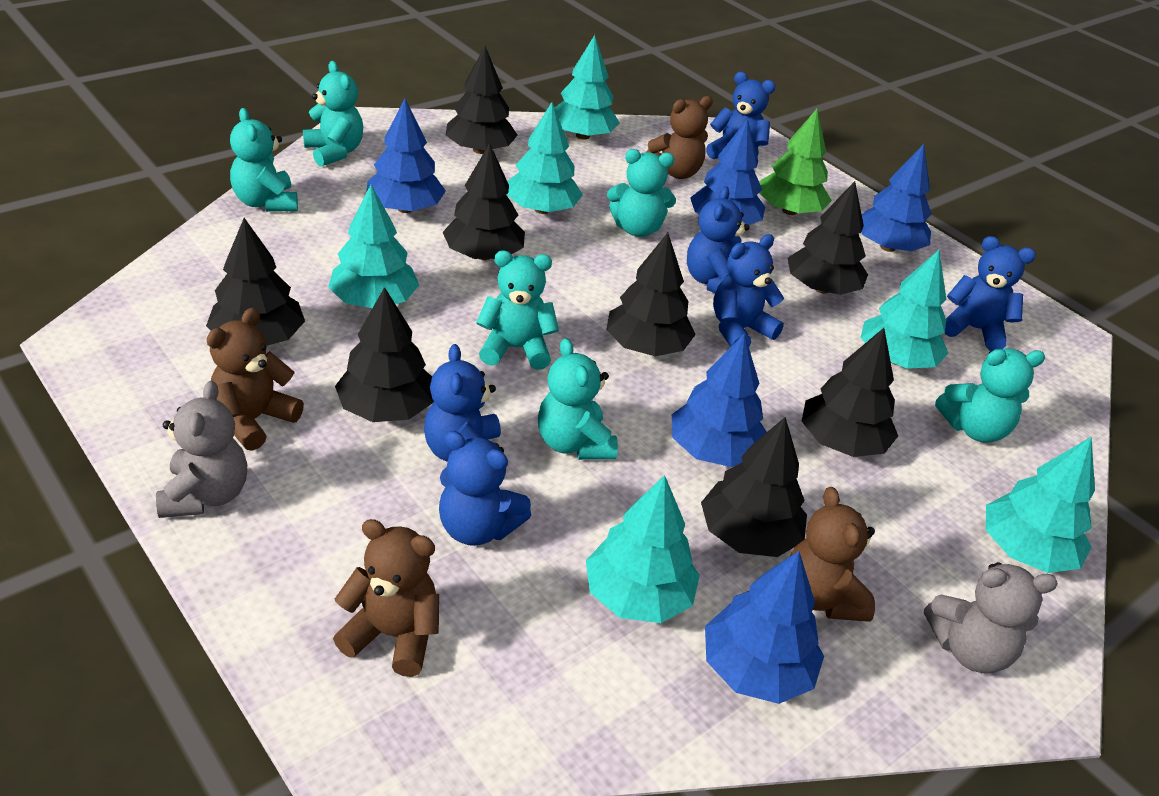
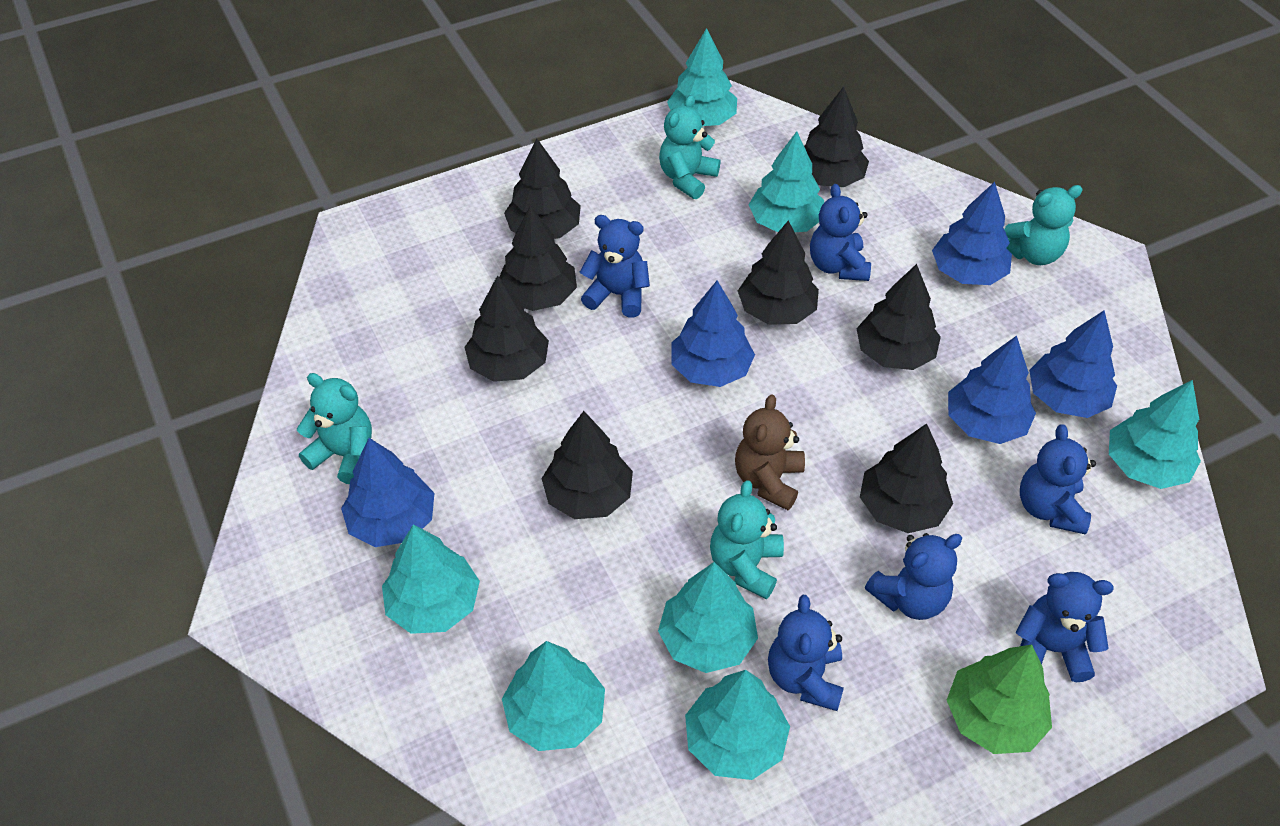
brown teddy bear: [207,308,304,451] [333,519,439,677] [646,96,713,179] [789,487,875,622] = 4 -> [735,394,805,510] = 1
grey teddy bear: [156,381,247,518] [924,562,1058,673] = 2 -> none = 0
turquoise teddy bear: [230,108,298,212] [303,61,363,167] [476,251,559,370] [538,338,618,460] [607,149,676,237] [935,348,1045,443] = 6 -> [297,373,372,484] [659,95,720,199] [710,480,784,599] [1004,185,1083,265] = 4
turquoise tree: [328,185,419,308] [506,102,583,214] [555,35,620,140] [586,475,700,623] [861,250,949,369] [986,437,1095,573] = 6 -> [382,524,480,634] [502,641,605,751] [658,562,758,673] [667,28,737,126] [685,670,790,780] [749,132,824,232] [1109,380,1201,489] = 7

